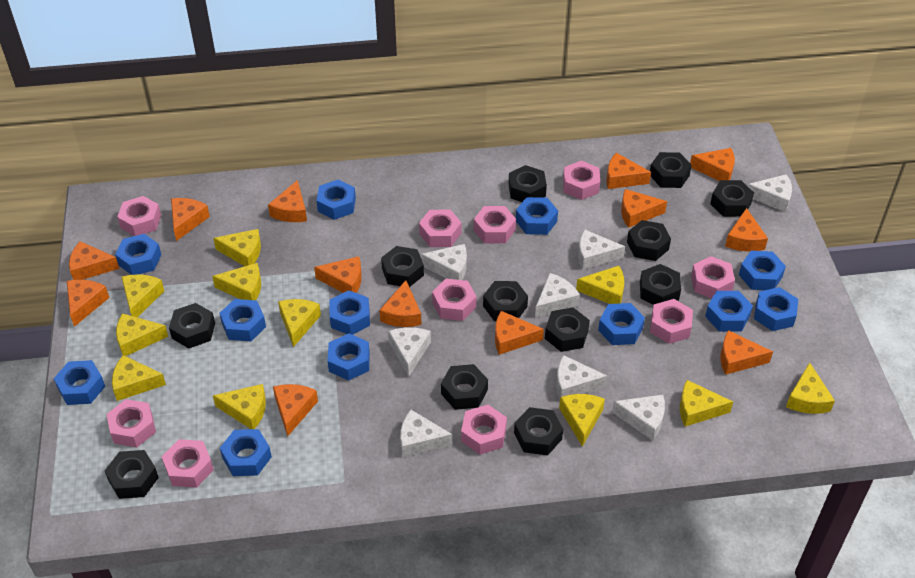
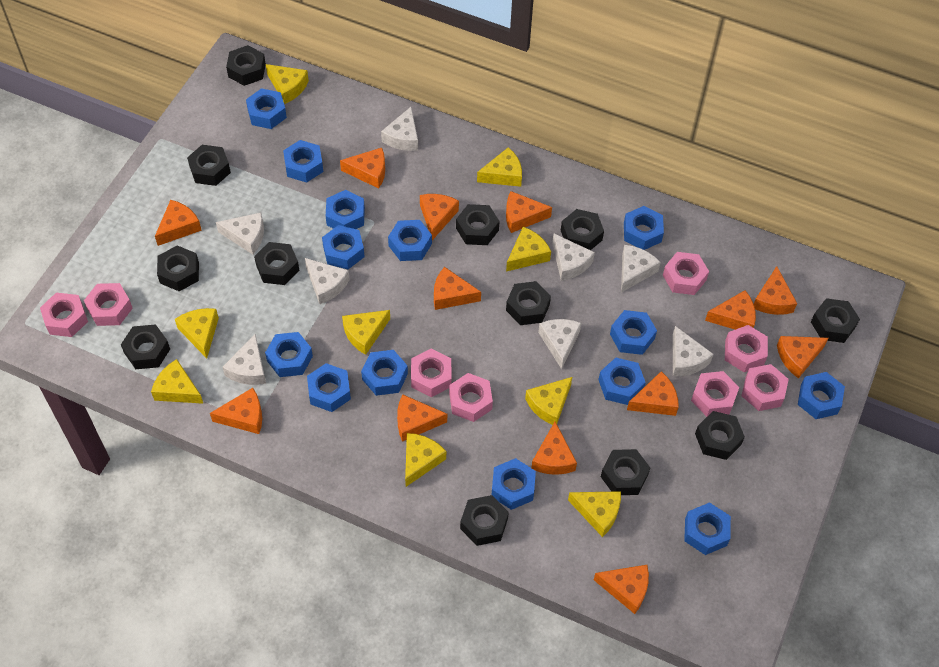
blue nut: [54,360,105,405] [115,234,161,275] [219,299,266,341] [220,429,272,476] [316,180,356,220] [328,333,370,381] [330,290,370,335] [516,197,558,235] [598,303,645,345] [705,291,753,332] [739,251,786,290] [754,287,798,331] = 12 -> [246,88,287,129] [265,332,313,377] [283,140,323,183] [307,363,351,412] [322,225,365,269] [326,190,365,229] [361,350,408,396] [388,220,432,261] [492,458,536,510] [598,358,646,405] [610,310,657,355] [624,206,664,250] [684,502,731,555] [798,372,845,419] = 14
pink nut: [107,399,156,447] [117,196,161,236] [162,439,214,488] [419,209,461,247] [432,279,477,321] [461,405,507,455] [474,206,516,243] [563,161,600,200] [650,299,693,344] [691,256,735,298] = 10 -> [40,293,88,337] [84,283,133,326] [411,349,452,397] [449,373,493,422] [663,252,709,295] [691,371,739,417] [725,325,768,372] [741,364,789,411] = 8
yellow cheese: [112,355,166,401] [116,313,168,356] [122,274,164,317] [212,263,261,300] [213,229,261,266] [213,384,266,429] [278,299,321,347] [559,394,605,447] [576,266,624,304] [680,380,733,427] [786,362,835,414] = 11 -> [151,359,203,404] [175,308,219,358] [266,64,309,104] [342,310,390,355] [405,433,446,487] [477,147,522,187] [506,227,551,272] [525,377,572,425] [568,491,621,537] = 9

